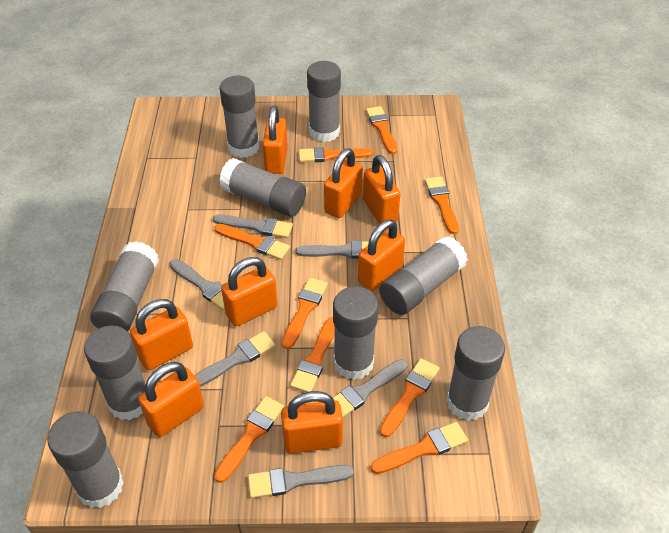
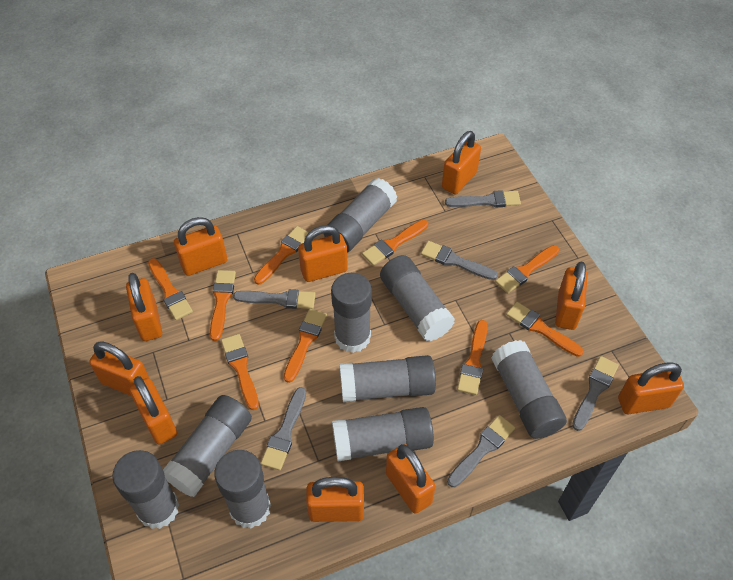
orange padlock: [130,299,193,370] [138,362,204,437] [221,257,278,326] [263,106,288,174] [281,391,343,454] [324,148,363,218] [358,220,405,291] [363,155,400,224] = 8 -> [89,342,149,396] [126,273,162,341] [129,376,177,445] [174,217,227,276] [298,225,348,282] [306,477,364,522] [386,444,435,514] [442,131,481,194] [555,262,588,330] [618,362,684,414] = 10

